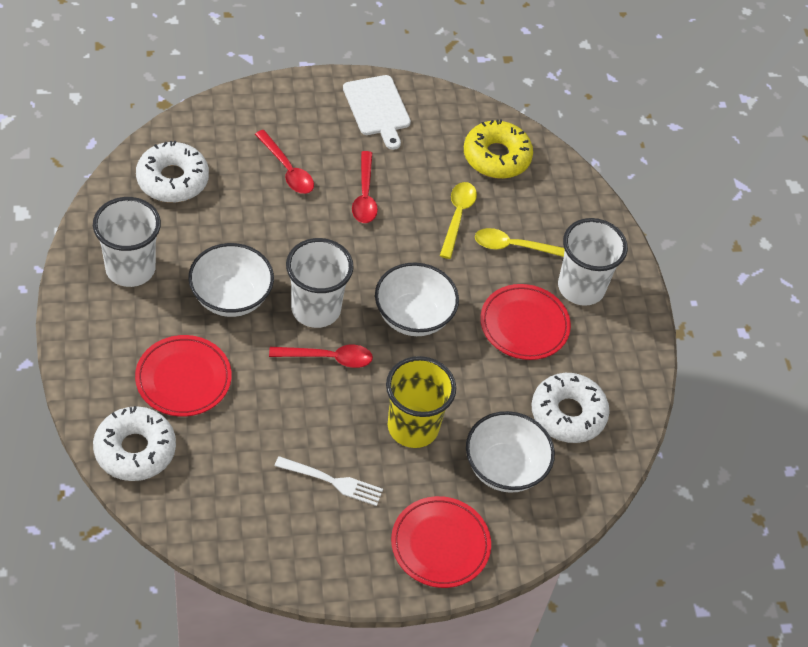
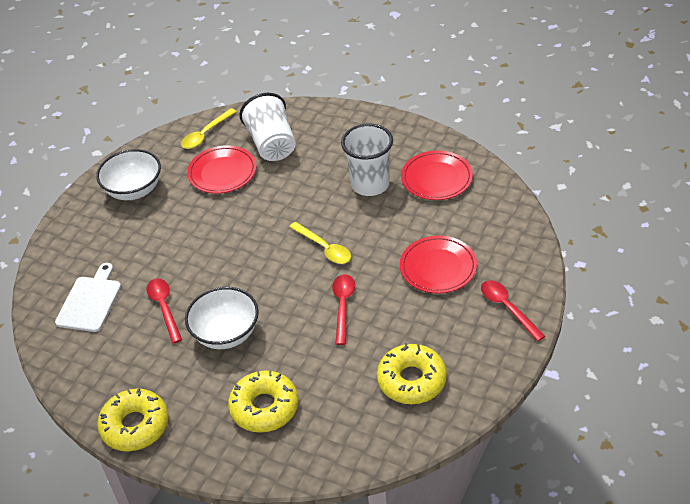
white bowl: [188,243,274,317] [375,263,459,336] [466,411,555,493] = 3 -> [96,149,161,200] [185,287,259,349] = 2
white cup: [93,197,161,287] [286,238,354,328] [558,218,628,306] = 3 -> [239,93,296,161] [341,123,393,196] = 2
white donut: [93,406,176,481] [136,141,209,203] [532,373,610,443] = 3 -> none = 0
white fork: [275,456,383,506] = 1 -> none = 0
yellow cup: [386,356,456,448] = 1 -> none = 0
yellow donut: [464,119,533,179] = 1 -> [97,388,169,451] [228,370,299,433] [377,343,447,404] = 3

